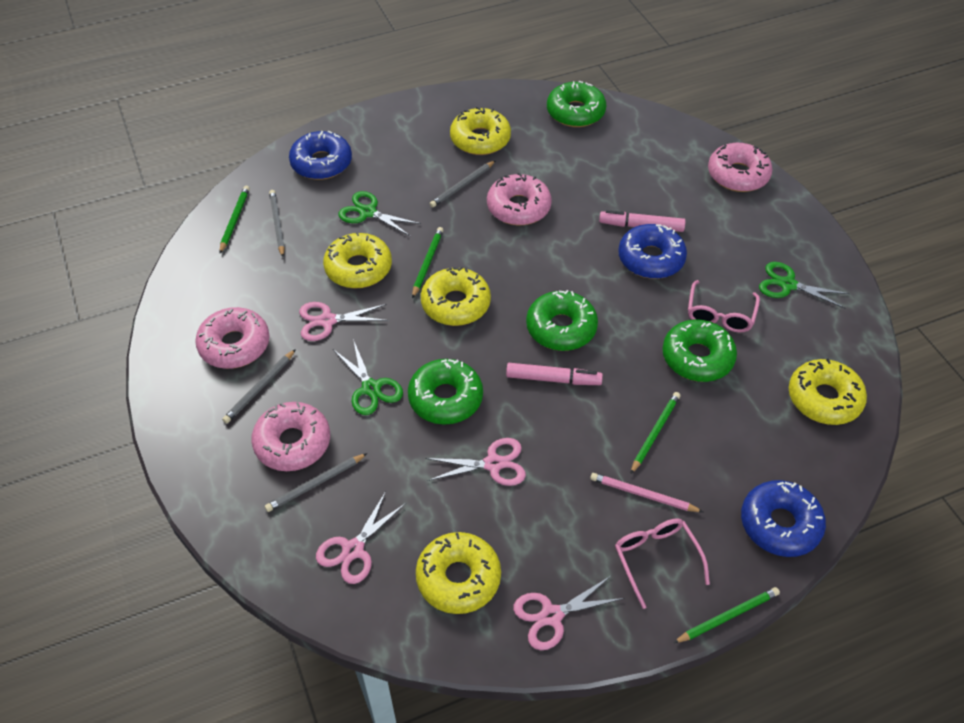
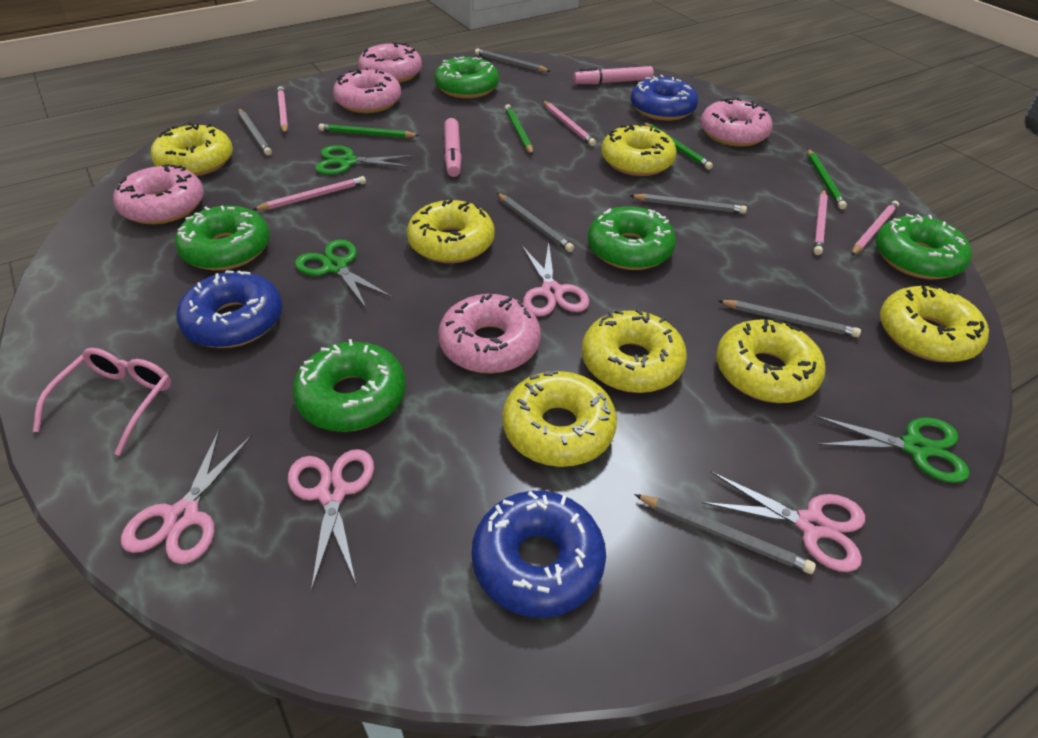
green donut: [408,359,483,425] [526,290,598,351] [547,81,606,127] [662,319,737,382] = 4 -> [175,206,270,270] [292,339,406,432] [434,57,499,99] [588,206,676,270] [876,214,972,279] = 5
grey pencil: [222,349,296,424] [265,453,368,512] [269,190,285,257] [430,160,496,208] = 4 -> [239,109,272,155] [475,49,550,72] [497,193,574,252] [629,194,747,214] [634,494,816,574] [718,300,861,337] = 6
pink donut: [195,307,270,369] [251,402,330,471] [487,173,552,225] [708,143,773,192] = 4 -> [113,164,204,224] [333,67,401,113] [358,42,422,83] [438,294,541,374] [700,98,772,147] = 5
pink glasses: [615,518,710,609] [688,280,760,332] = 2 -> [33,348,171,456] = 1
pink pencil: [590,473,703,512] = 1 -> [252,176,366,210] [277,87,288,134] [543,101,596,146] [814,190,828,255] [851,201,899,256] = 5
yellow donut: [323,231,392,288] [416,532,501,614] [421,266,491,326] [450,107,511,155] [789,358,867,425] = 5 -> [150,123,233,176] [407,199,494,263] [502,370,617,467] [582,309,687,393] [601,123,677,176] [716,319,826,403] [880,285,989,362] = 7

